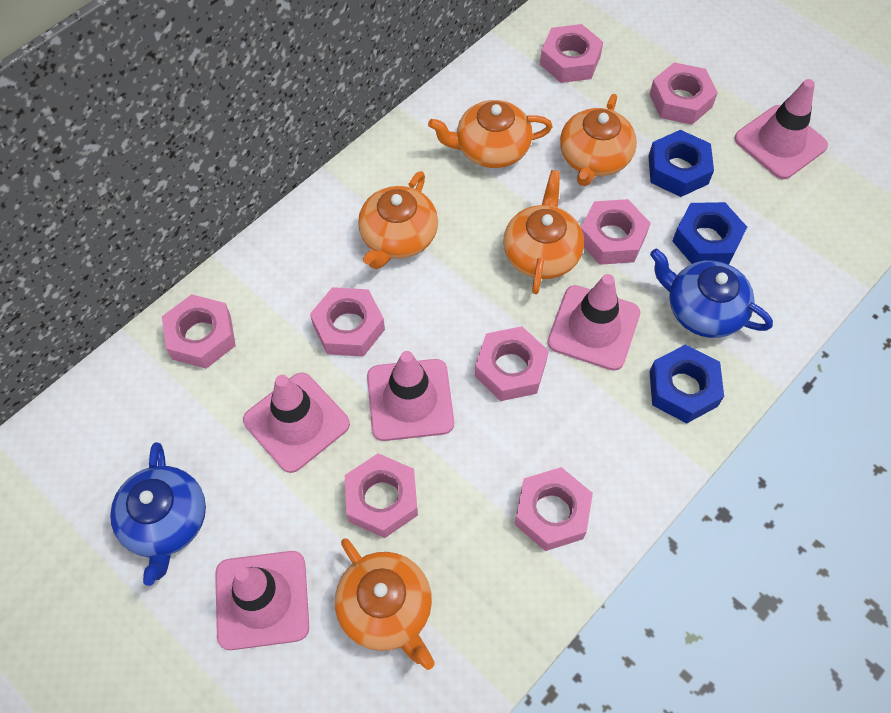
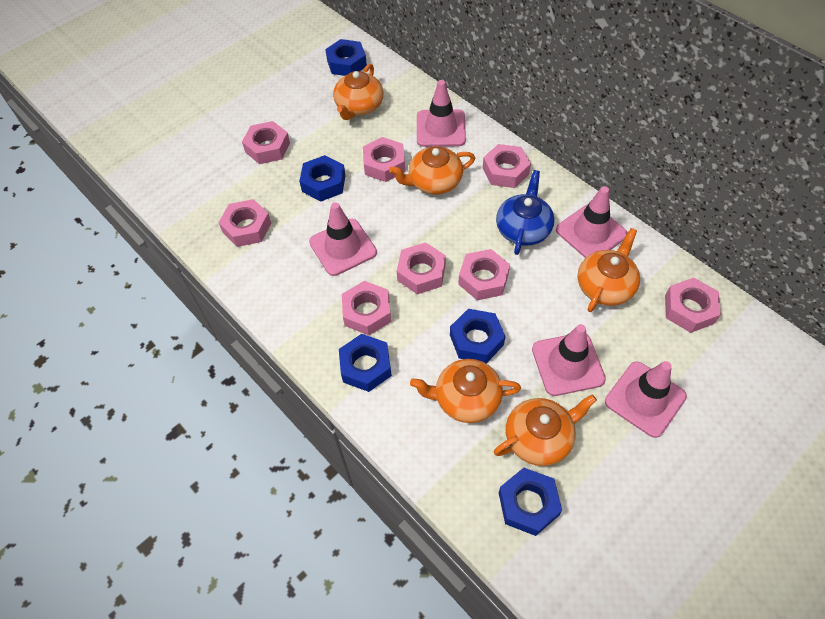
blue nut: [648,130,714,197] [649,344,724,423] [672,202,747,265] = 3 -> [299,155,346,202] [325,39,367,76] [339,334,392,392] [450,309,506,363] [499,468,562,536] = 5
blue teapot: [110,442,206,586] [650,249,773,338] = 2 -> [496,170,554,255] = 1

